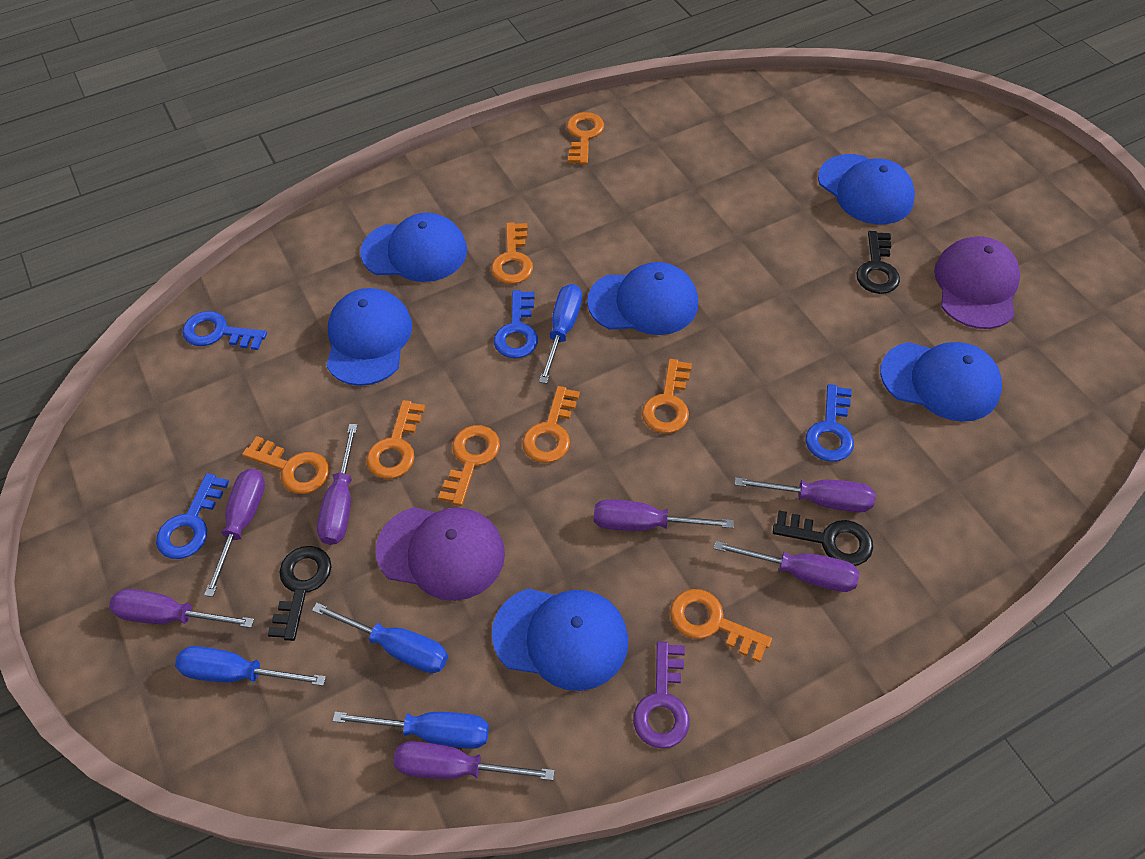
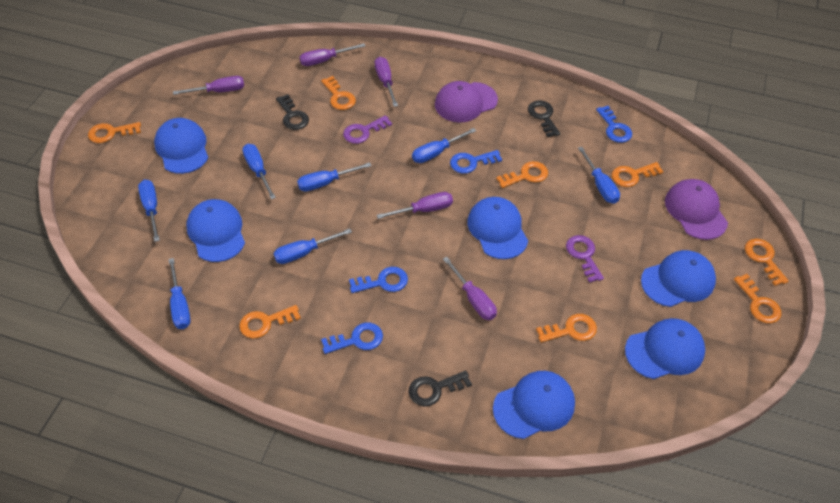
blue screwdriver: [175,646,326,686] [312,603,448,673] [333,712,489,749] [539,284,582,384] = 4 -> [138,180,160,242] [168,258,191,329] [242,144,276,199] [274,229,352,264] [297,162,372,191] [412,128,476,163] [578,147,620,204] = 7
purple key: [633,641,689,749] = 1 -> [343,115,392,144] [566,235,604,283] = 2
purple screwdriver: [109,589,254,628] [204,469,265,597] [317,424,357,545] [394,741,555,780] [594,499,734,531] [714,541,859,592] [735,477,875,512] = 7 -> [173,76,244,95] [300,43,365,66] [375,57,398,107] [377,192,453,219] [443,257,497,320] = 5

